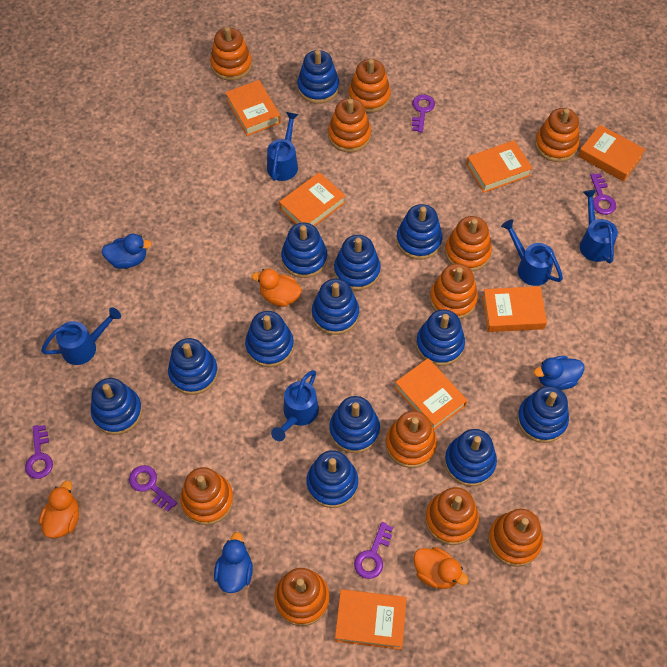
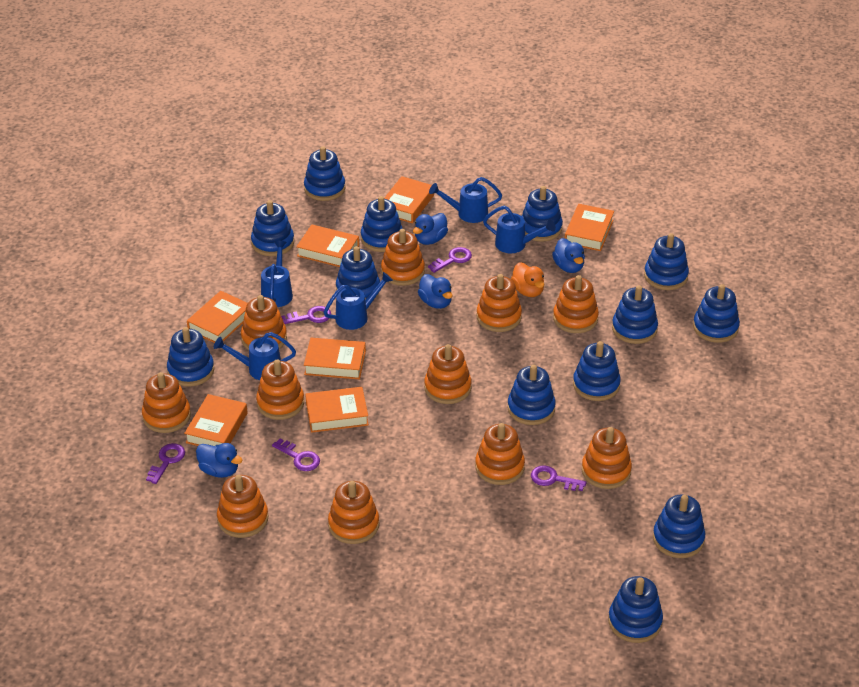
blue duck: [101,234,152,269] [214,532,253,593] [534,356,584,390] = 3 -> [196,443,242,478] [413,213,448,245] [418,274,453,309] [552,238,585,273] = 4
orange duck: [39,481,79,538] [252,269,302,307] [413,547,469,589] = 3 -> [511,262,544,297] = 1

